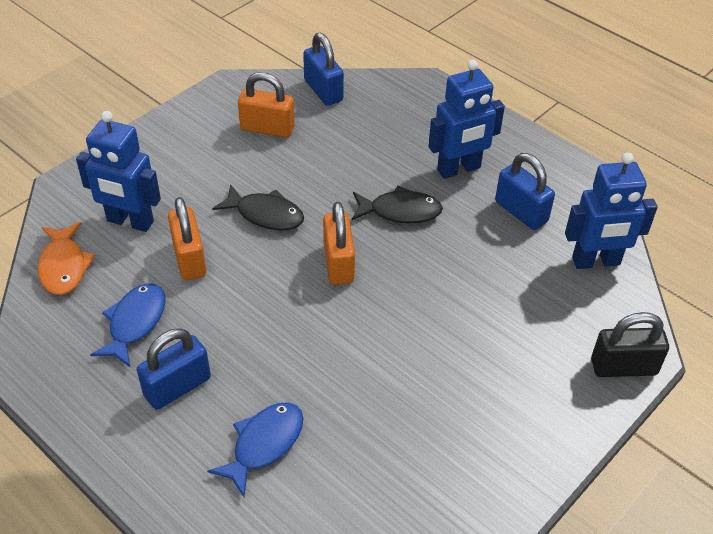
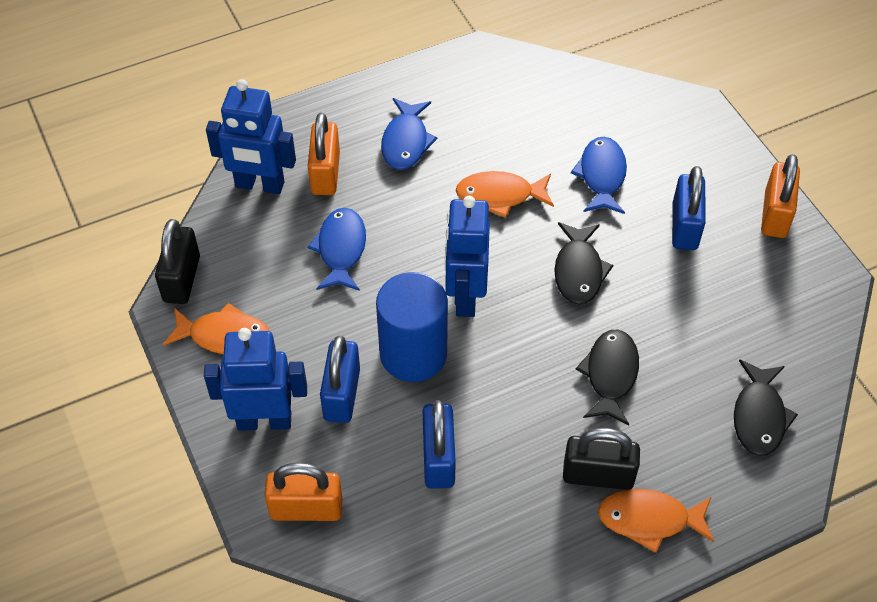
black fish: [212,184,304,231] [351,186,443,223] = 2 -> [554,222,613,305] [576,330,639,425] [734,360,798,456] = 3
black padlock: [591,312,669,377] = 1 -> [155,219,200,304] [563,428,640,490] = 2
blue cylinder: none = 0 -> [376,272,448,382] = 1
blue fish: [90,283,166,367] [207,402,303,497] = 2 -> [307,208,366,291] [381,98,438,170] [571,137,627,214] = 3
orange fish: [38,222,95,295] = 1 -> [163,303,271,354] [456,171,554,218] [598,489,714,553] = 3

